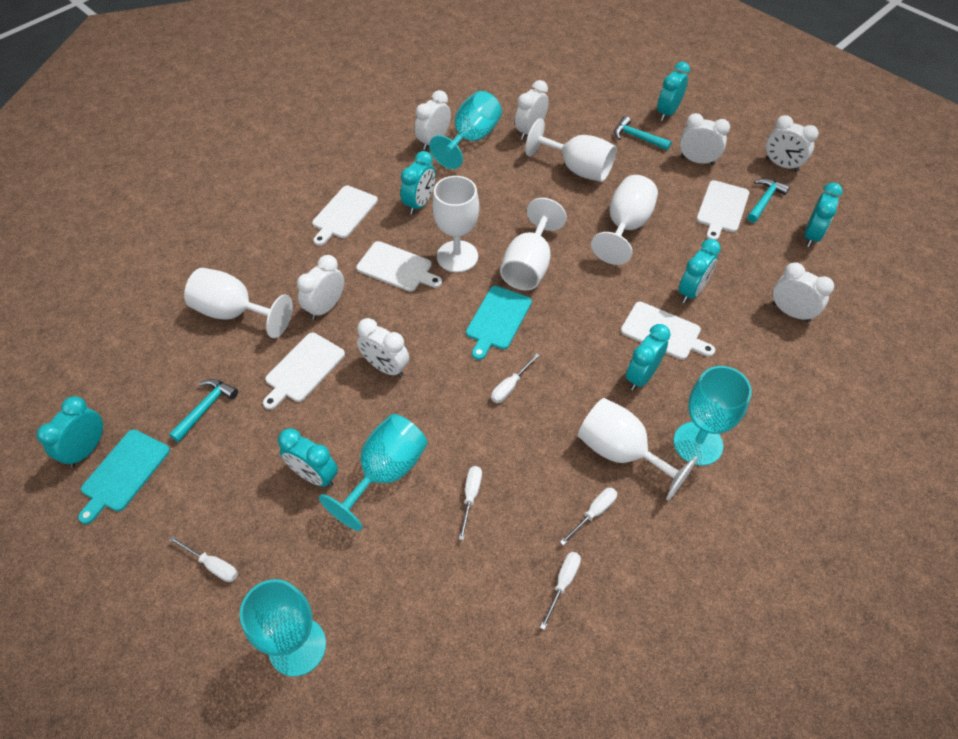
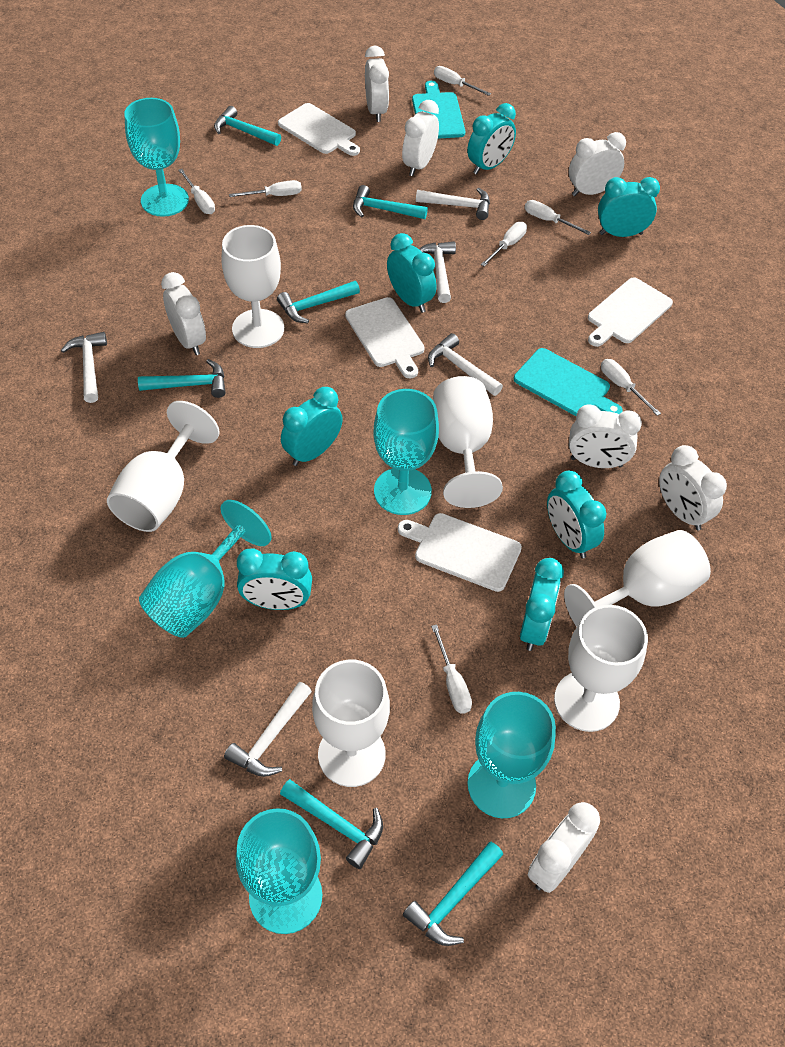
turquoise goblet: [240,579,326,677] [319,414,428,531] [429,91,502,169] [673,366,752,466] = 4 -> [124,98,189,217] [139,500,272,638] [236,808,322,934] [373,389,439,515] [467,692,556,818] = 5
turquoise hammer: [169,379,238,442] [614,116,672,150] [747,178,790,223] = 3 -> [138,359,226,398] [214,106,281,146] [277,281,360,323] [280,779,383,869] [353,185,428,219] [403,842,503,946] = 6
white cutting board: [263,333,345,410] [312,186,378,246] [356,241,442,292] [621,302,715,360] [696,180,749,240] = 5 -> [278,103,360,156] [345,297,425,378] [398,513,522,592] [588,277,673,347] = 4
white hammer: none = 0 -> [61,332,107,403] [224,682,312,777] [416,188,490,220] [419,241,456,303] [428,333,503,396] = 5
white screwdriver: [169,536,238,582] [459,466,482,540] [491,353,540,403] [540,552,581,630] [560,488,617,545] = 5 -> [178,169,215,214] [229,180,302,197] [431,624,472,714] [434,66,491,96] [481,222,527,267] [525,200,591,235] [601,359,661,416] = 7

